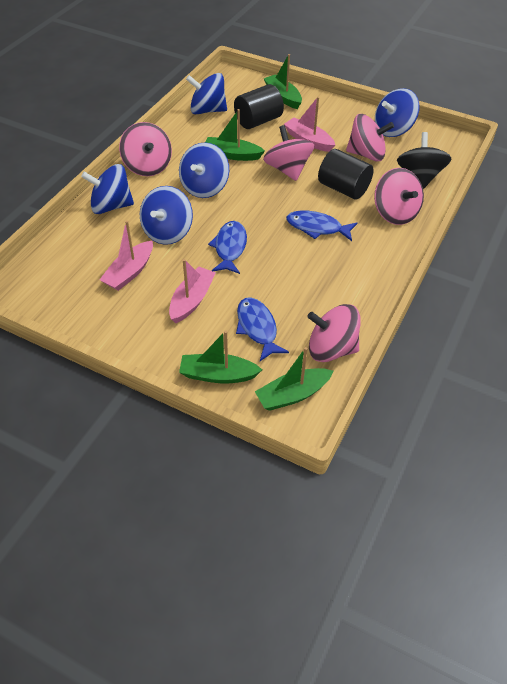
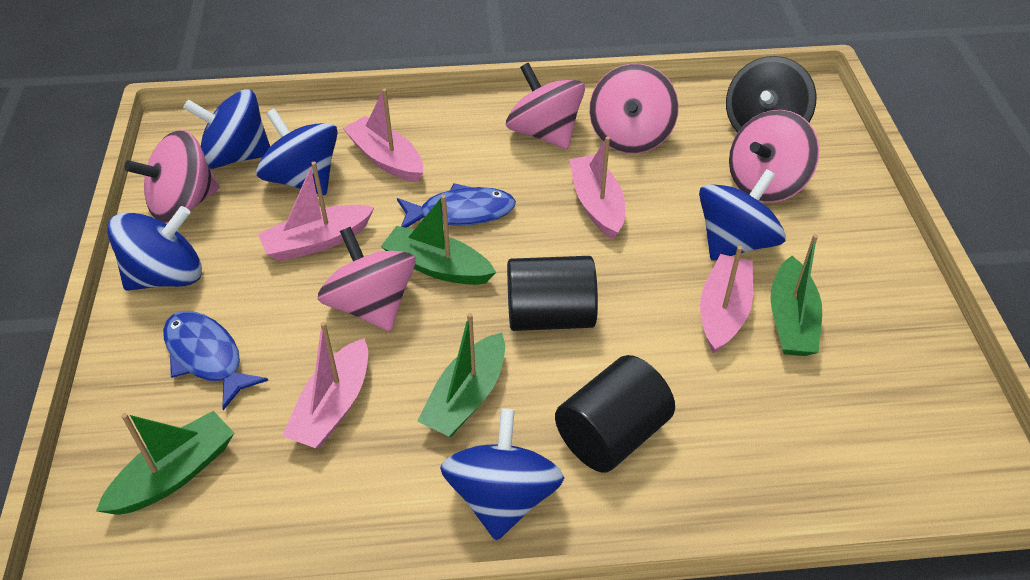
blue fish: [208,221,247,274] [236,298,289,361] [286,210,357,241] = 3 -> [163,311,268,410] [397,183,516,228] = 2
pink boat: [100,221,153,291] [169,259,216,323] [284,97,335,152] = 3 -> [258,162,375,261] [282,322,368,448] [343,89,423,183] [569,136,625,239] [700,246,753,354] = 5

